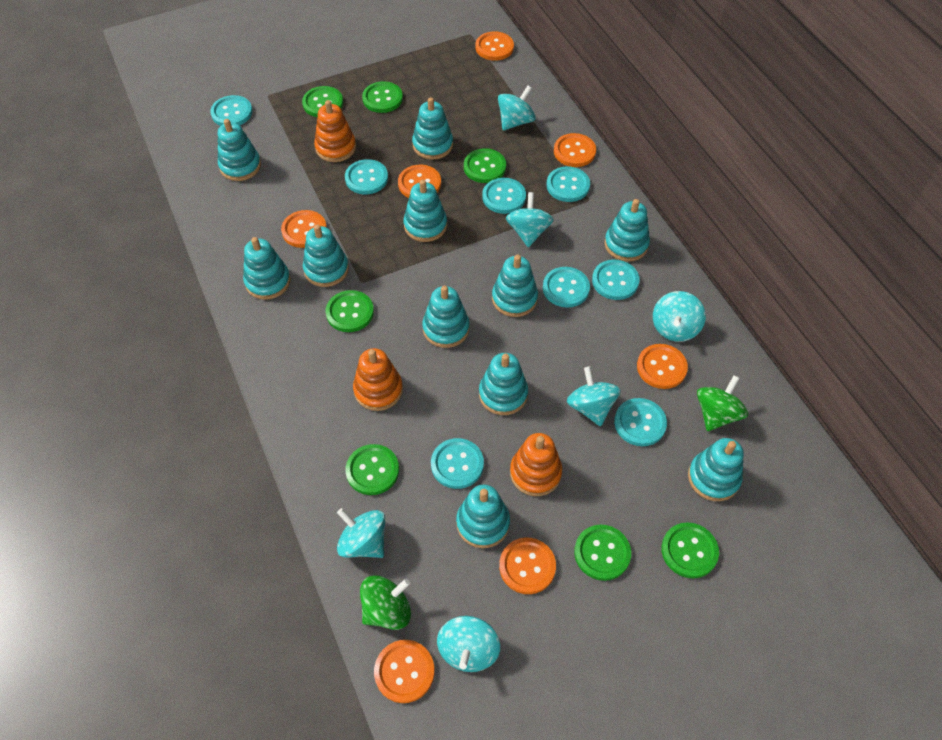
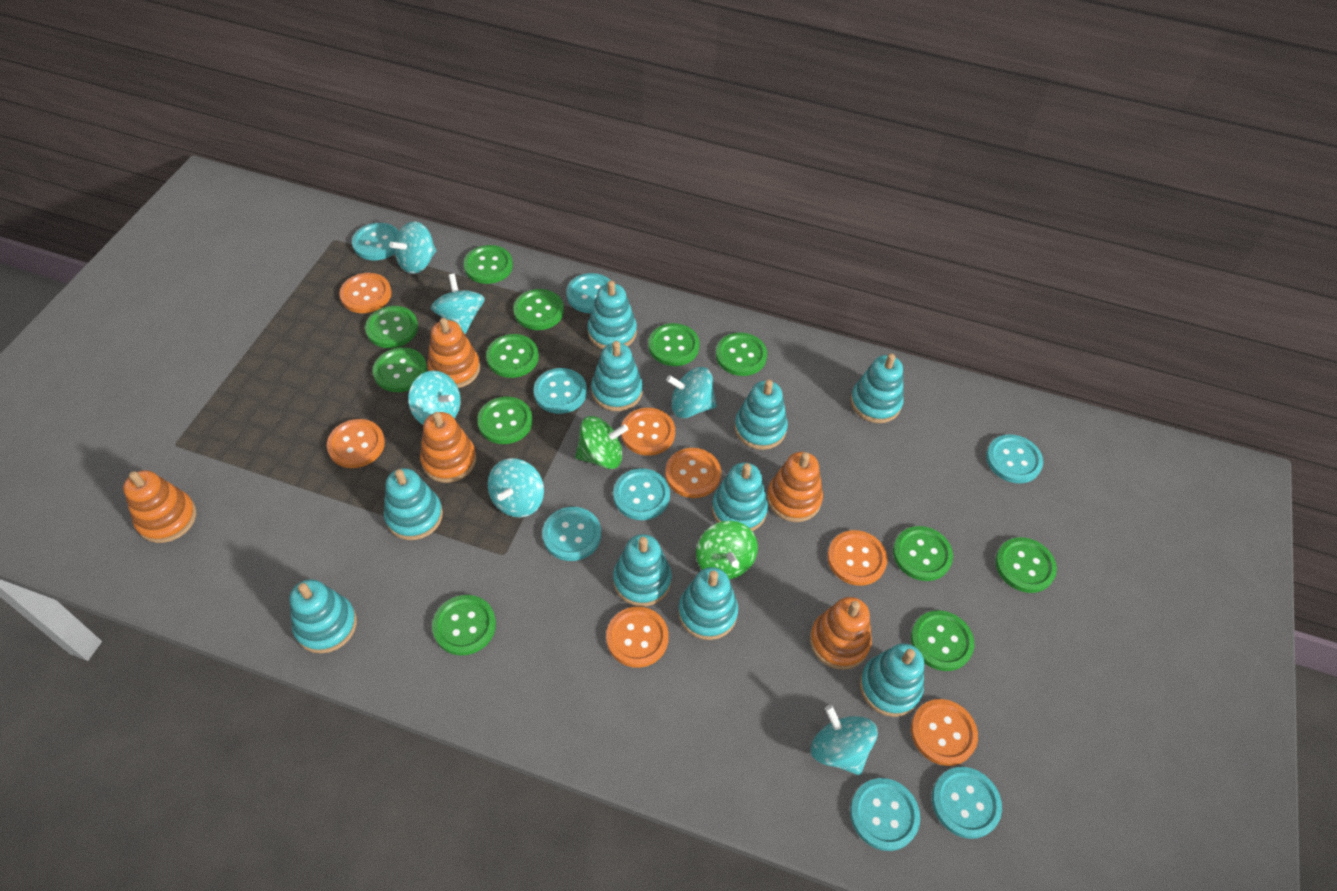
green button: [302,86,343,117] [326,290,374,332] [345,444,399,495] [362,81,403,113] [464,148,506,183] [574,525,631,581] [661,522,719,578] = 7 -> [365,306,418,348] [373,347,427,392] [432,595,496,656] [464,245,513,284] [477,397,533,444] [486,334,539,378] [513,289,564,330] [649,323,699,366] [716,333,767,376] [893,526,953,581] [911,610,974,671] [995,537,1057,593] = 12
orange stacking toy: [314,100,356,162] [353,348,403,411] [510,433,562,496] = 3 -> [123,470,196,543] [420,412,476,483] [427,318,480,388] [767,452,823,522] [810,597,872,670] = 5
turquoise stacking toy: [218,119,261,181] [243,237,290,300] [303,224,349,287] [403,180,447,242] [412,97,453,160] [422,286,470,348] [456,485,510,548] [479,353,528,415] [492,255,538,317] [604,199,650,262] [688,438,744,501] = 11 -> [289,579,357,653] [384,468,443,540] [587,281,637,349] [591,341,643,411] [613,534,672,607] [678,567,738,640] [712,462,768,531] [734,380,788,450] [850,353,904,423] [860,643,924,717] = 10

